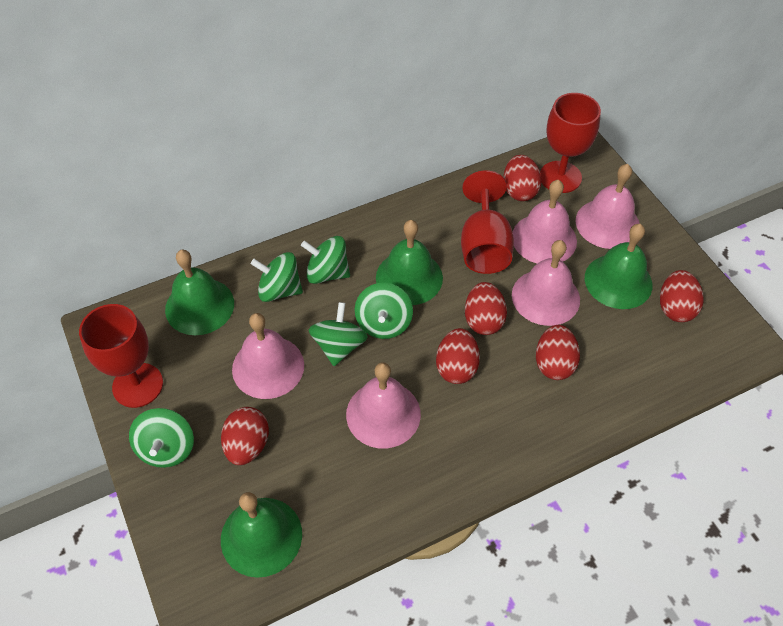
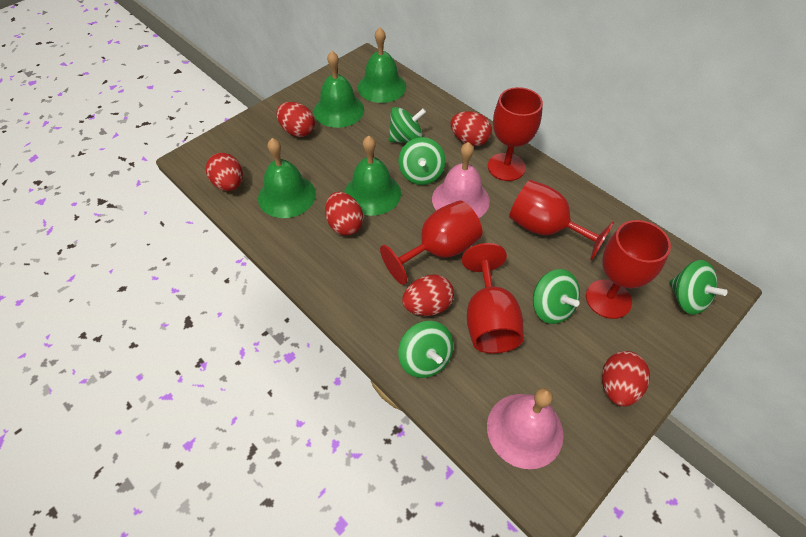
pink bell: [232,313,304,399] [346,362,421,448] [512,180,577,263] [512,240,580,326] [576,164,640,249] = 5 -> [432,142,490,218] [487,388,564,469] = 2
red goblet: [79,304,163,408] [461,170,514,274] [540,93,601,193] = 3 -> [380,200,483,285] [462,243,524,353] [488,87,543,181] [509,180,615,261] [586,220,671,319] = 5

